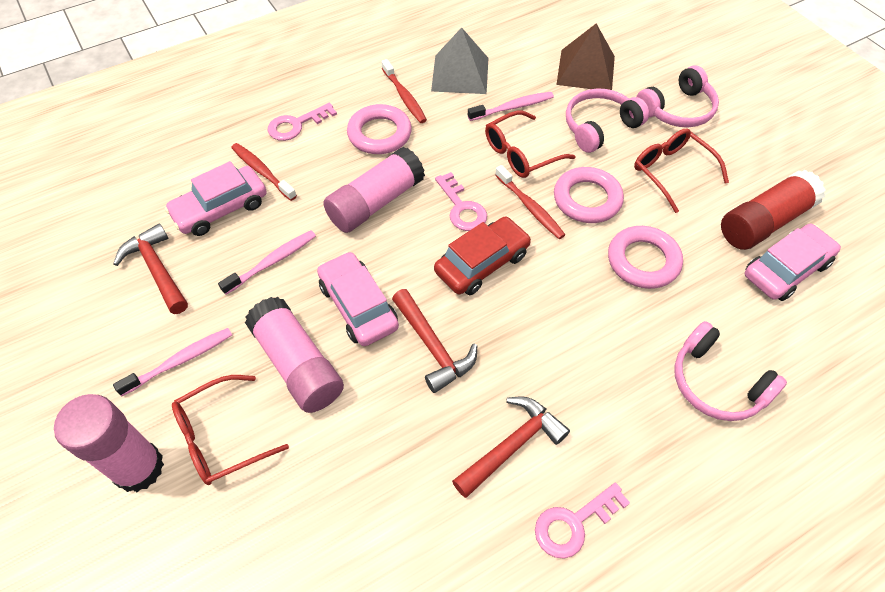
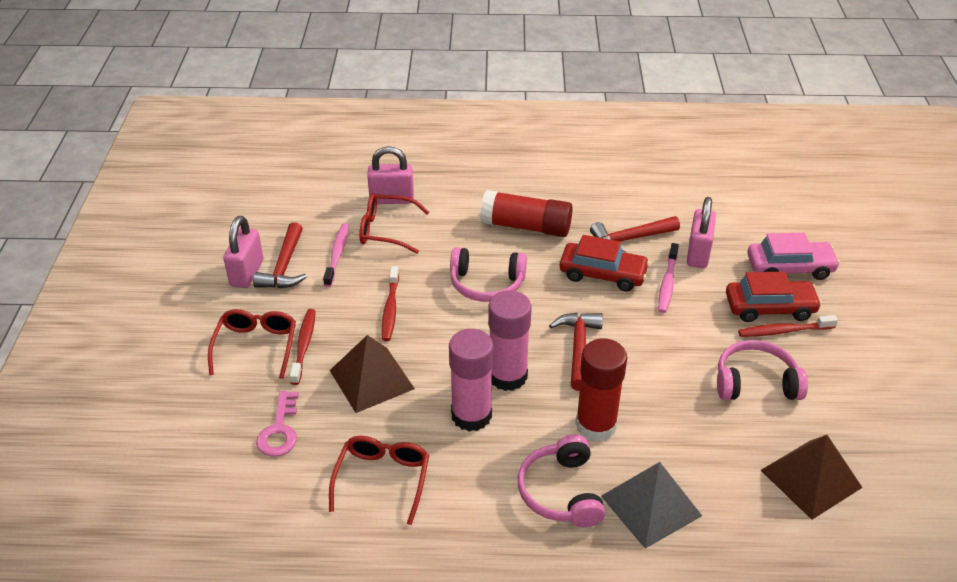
brown pyramid: [556,23,615,90] = 1 -> [330,335,415,413] [761,435,862,520] = 2
pink car: [165,161,266,236] [317,251,399,346] [745,224,841,301] = 3 -> [747,233,840,280] = 1
pink glue stick: [54,394,164,492] [245,297,344,413] [323,147,425,233] = 3 -> [449,329,494,431] [488,290,531,391] = 2
pink key: [268,103,337,141] [435,172,487,231] [535,483,630,559] = 3 -> [256,391,299,457] = 1
pink padlock: none = 0 -> [223,216,264,288] [367,146,414,204] [687,197,716,268] = 3
pink ring: [347,104,412,154] [554,167,624,223] [608,226,683,289] = 3 -> none = 0
pink toothbrush: [113,328,232,396] [218,230,316,295] [468,92,554,121] = 3 -> [323,224,349,287] [658,243,679,313] = 2
red car: [434,216,531,295] = 1 -> [560,235,650,292] [726,271,822,322] = 2
red glue stick: [721,170,826,250] = 1 -> [480,190,573,237] [575,338,627,442] = 2

